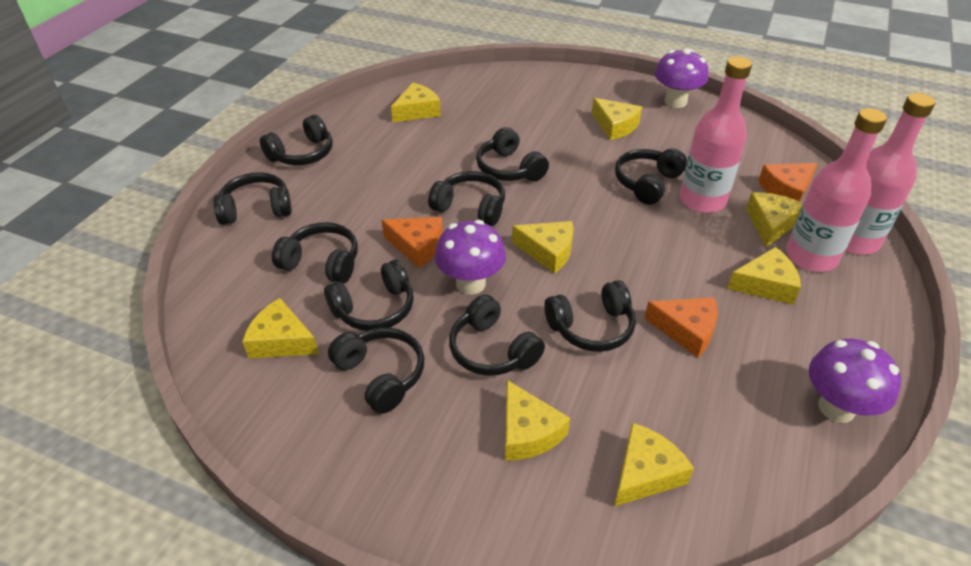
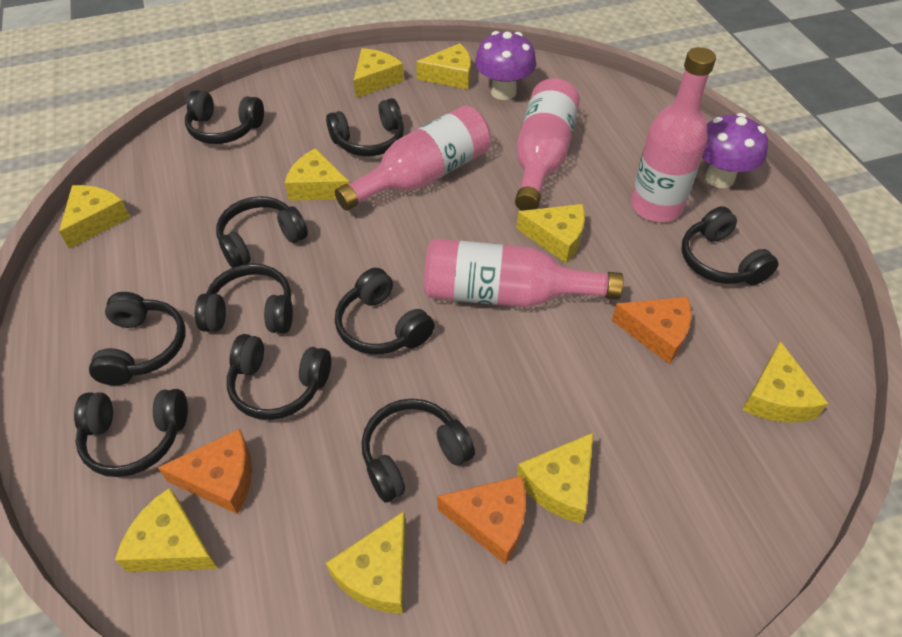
pink bottle: [680,56,752,213] [786,108,887,272] [845,93,935,255] = 3 -> [335,105,491,211] [424,239,624,307] [515,78,580,211] [631,47,716,222] = 4
purple mushroom: [435,220,506,294] [655,49,708,108] [809,339,901,423] = 3 -> [475,31,536,100] [702,113,768,188] = 2
yellow cheese: [242,298,319,358] [391,83,441,122] [505,380,570,461] [512,221,574,274] [592,98,642,140] [614,423,694,507] [727,247,801,304] [746,192,803,247] = 8 -> [59,185,130,249] [115,488,218,572] [285,148,350,201] [326,511,406,614] [354,48,404,98] [416,43,471,89] [516,204,585,263] [517,433,593,524] [742,341,828,423] = 9

